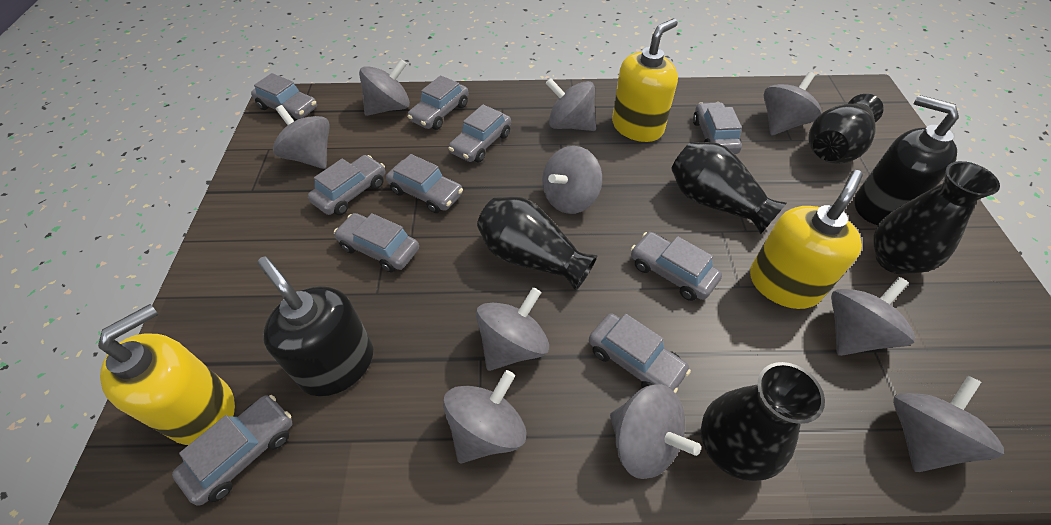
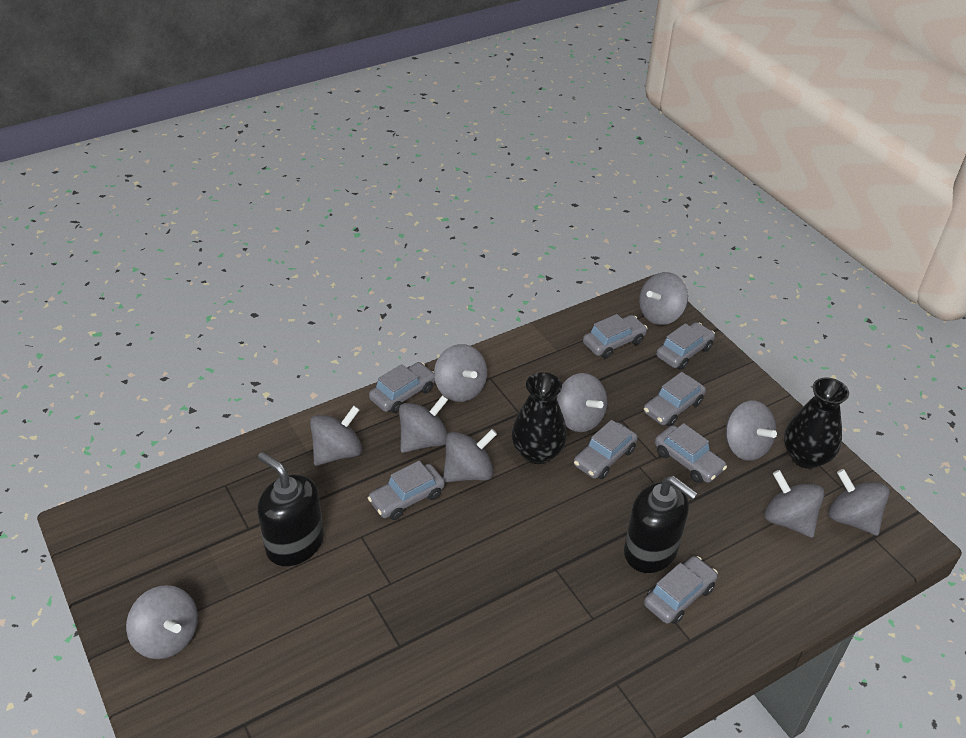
black vase: [477,197,598,291] [671,142,787,234] [701,362,825,481] [808,94,884,164] [874,161,1000,274] = 5 -> [511,372,567,464] [784,377,849,469] = 2
grey car: [172,395,292,505] [251,73,317,121] [308,155,385,215] [334,213,419,272] [386,154,463,213] [407,75,469,130] [449,105,511,162] [589,313,691,393] [631,232,722,301] [693,102,742,154] = 10 -> [368,461,445,520] [369,362,435,413] [574,420,638,479] [583,314,648,359] [643,372,706,426] [644,556,718,624] [655,423,727,483] [656,322,715,370] = 8
yellow soap dispenser: [98,304,235,445] [612,19,678,142] [750,170,863,309] = 3 -> none = 0

